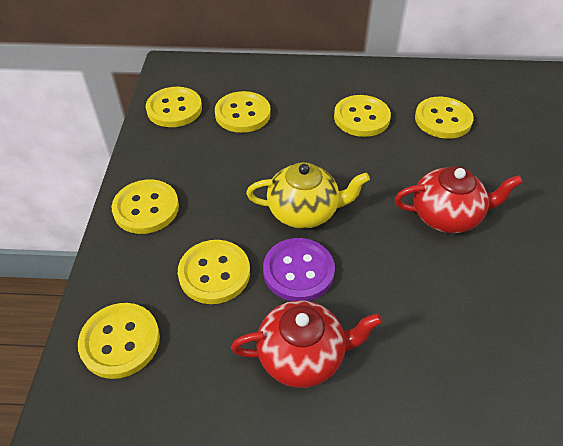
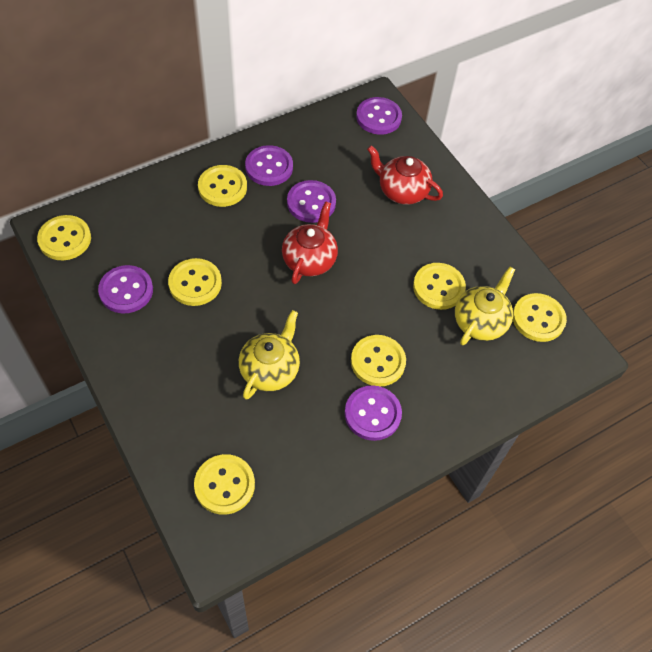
purple button: [263,238,335,301] = 1 -> [98,265,153,313] [245,145,293,186] [287,180,336,223] [345,385,402,441] [356,97,402,135] = 5
yellow teapot: [246,162,370,229] = 1 -> [239,310,300,400] [455,267,515,345] = 2

